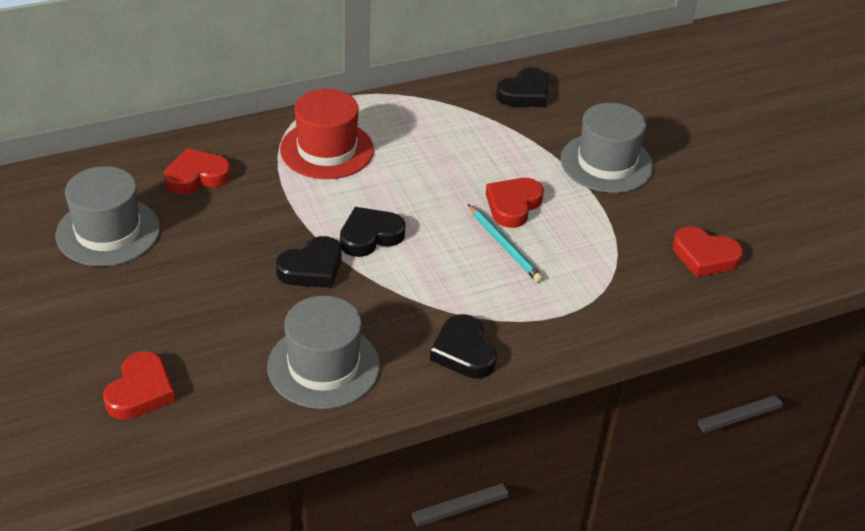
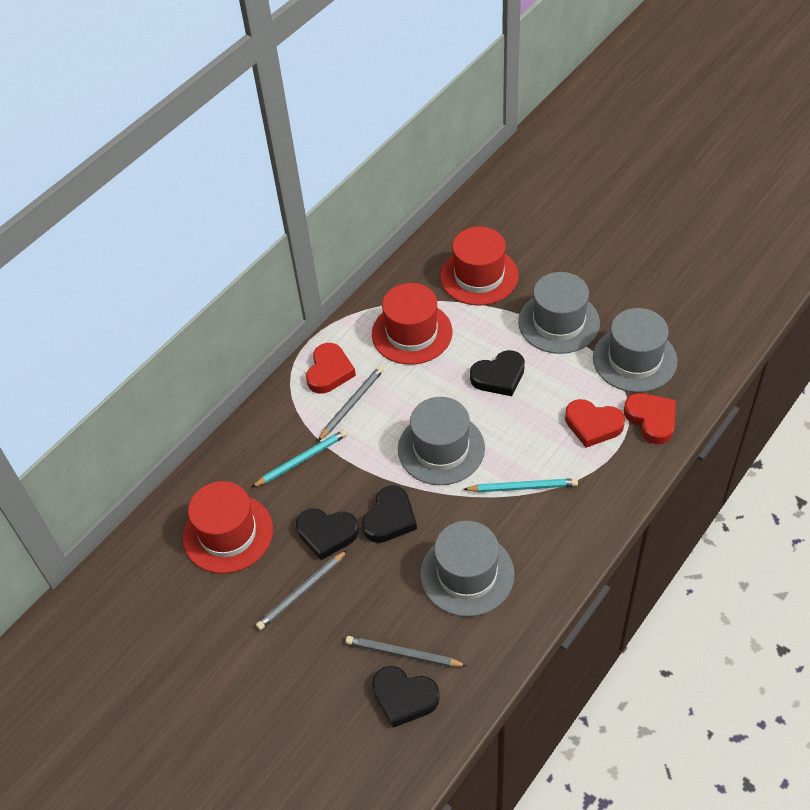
grey hat: [56,166,160,266] [267,296,380,409] [561,103,654,193] = 3 -> [398,397,485,485] [420,521,515,617] [518,272,600,354] [593,308,677,393] = 4
grey pencil: none = 0 -> [256,550,348,630] [318,366,384,441] [346,636,467,667] = 3
red hat: [280,89,374,179] = 1 -> [183,481,273,574] [372,283,452,365] [440,227,518,305] = 3
red heart: [103,351,175,420] [164,148,231,194] [486,178,544,228] [672,226,743,277] = 4 -> [306,343,356,394] [565,399,625,448] [624,393,676,444] = 3
turquoise pencil: [468,204,543,283] = 1 -> [251,430,347,488] [463,478,578,492] = 2

